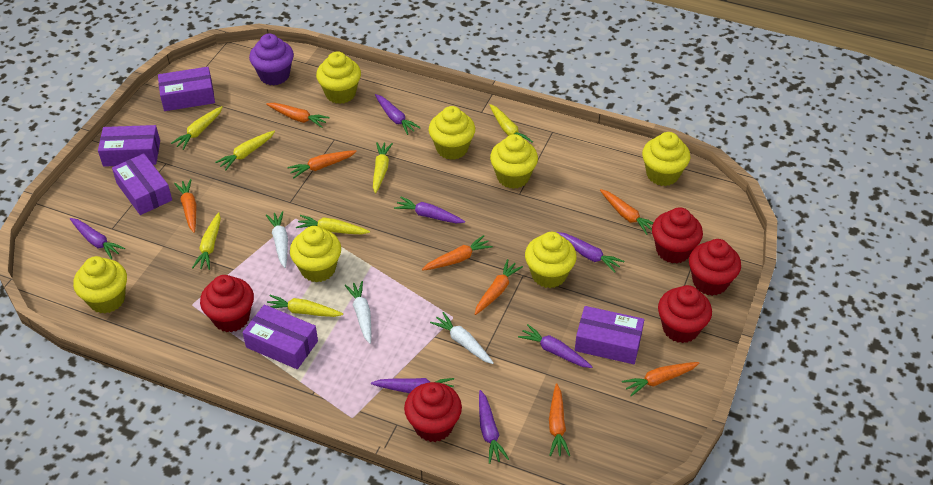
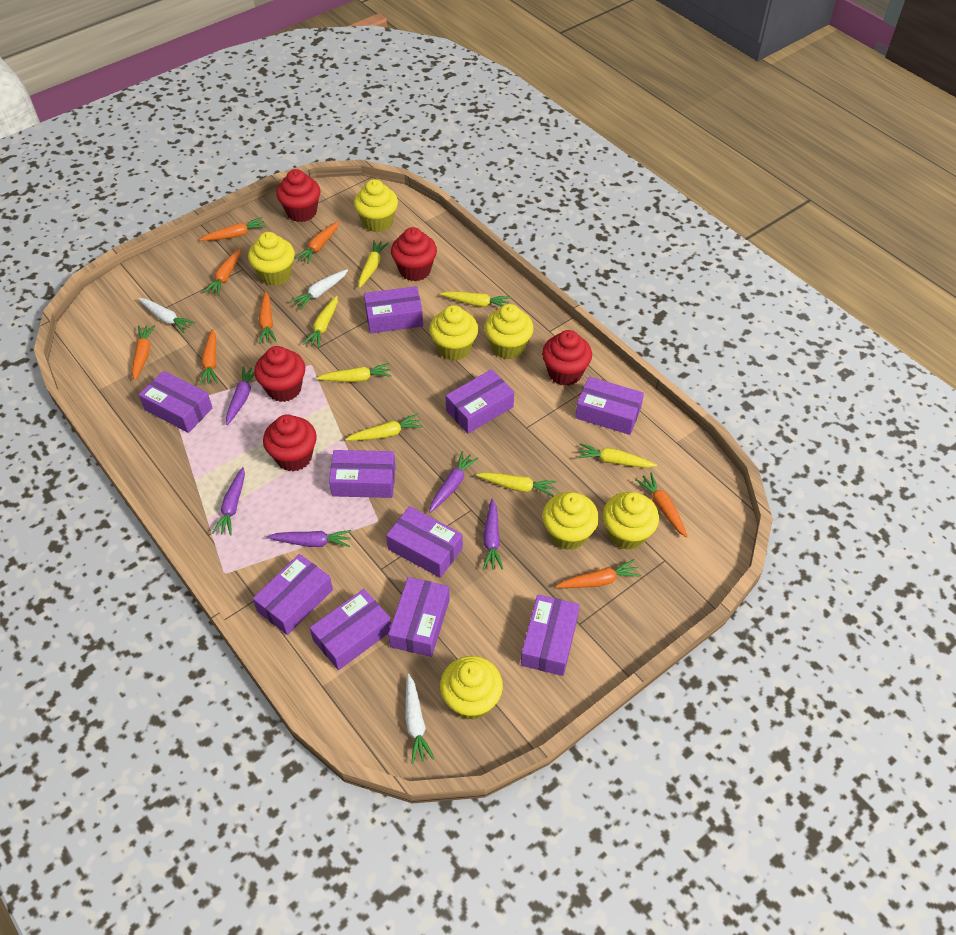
purple box: [98,125,160,167] [112,153,172,215] [158,67,215,111] [243,305,318,369] [575,306,644,364] = 5 -> [139,371,212,433] [253,554,333,635] [310,589,391,670] [329,450,396,498] [364,286,423,334] [386,506,463,578] [388,577,450,657] [446,369,514,434] [521,594,580,676] [575,377,644,435] = 10
purple carrot: [70,218,125,259] [371,378,454,393] [375,94,421,135] [394,196,465,223] [479,390,509,464] [518,324,592,368] [556,232,624,273] = 7 -> [212,467,245,536] [226,366,255,425] [267,530,351,547] [429,451,478,513] [483,498,503,570] = 5
purple cupcake: [249,34,294,85] = 1 -> none = 0

